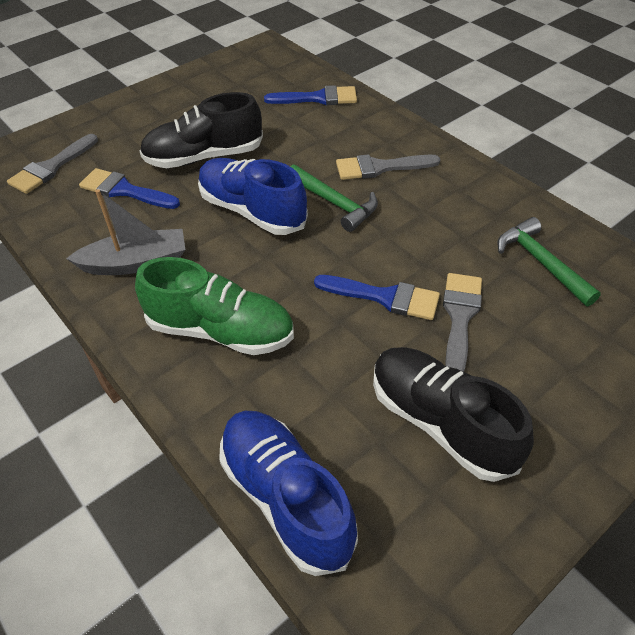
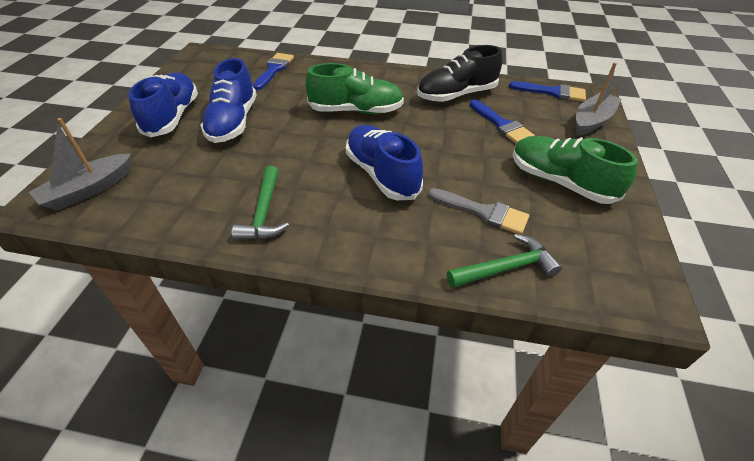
black shoe: [140,92,263,168] [373,347,534,482] = 2 -> [417,45,502,102] = 1
blue shoe: [198,158,308,235] [219,411,358,576] = 2 -> [128,72,198,137] [200,58,256,143] [346,125,423,200] = 3
green shoe: [135,257,294,355] = 1 -> [305,63,404,114] [512,136,638,204] = 2
grey boat: [66,189,185,275] = 1 -> [29,118,131,211] [576,63,622,136] = 2
grey brush: [7,134,98,194] [336,154,441,180] [443,273,482,372] = 3 -> [428,188,529,235] = 1

